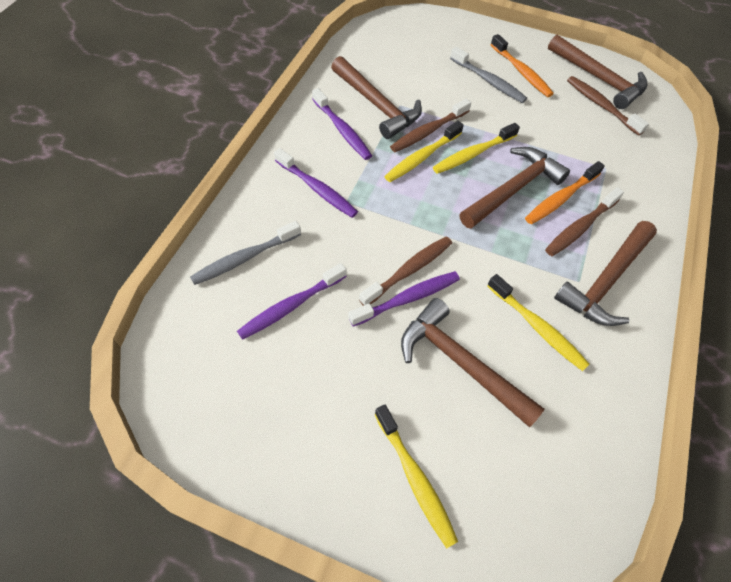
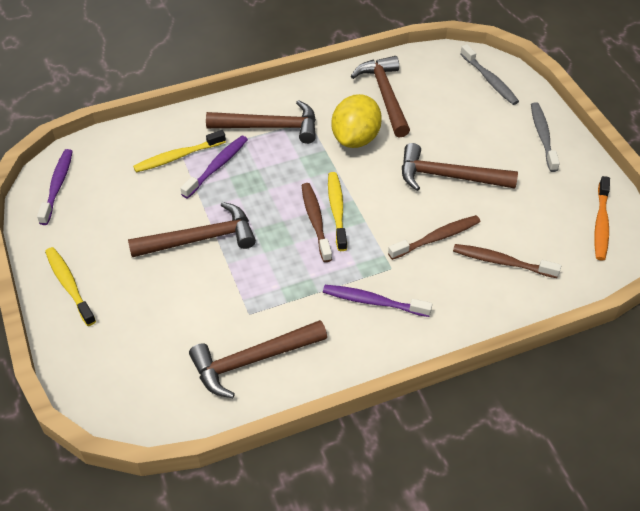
brown toothbrush: [359,236,452,306] [390,99,471,152] [545,187,624,256] [567,76,649,135] = 4 -> [302,183,332,262] [388,215,481,260] [453,244,561,278] = 3
orange toothbrush: [491,34,554,97] [525,161,605,224] = 2 -> [594,176,610,261] = 1
purple toothbrush: [237,263,347,340] [274,148,358,218] [312,88,372,160] [349,271,460,327] = 4 -> [37,149,73,225] [180,136,248,199] [323,285,432,317] = 3
yellow lemon: none = 0 -> [332,94,382,148] = 1
yellow toothbrush: [375,405,458,548] [384,121,464,182] [433,123,520,174] [487,274,589,371] = 4 -> [45,247,96,326] [133,130,226,172] [328,172,347,251] = 3

